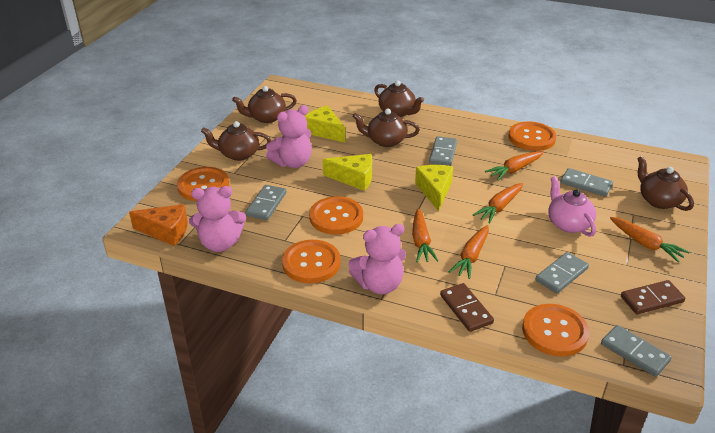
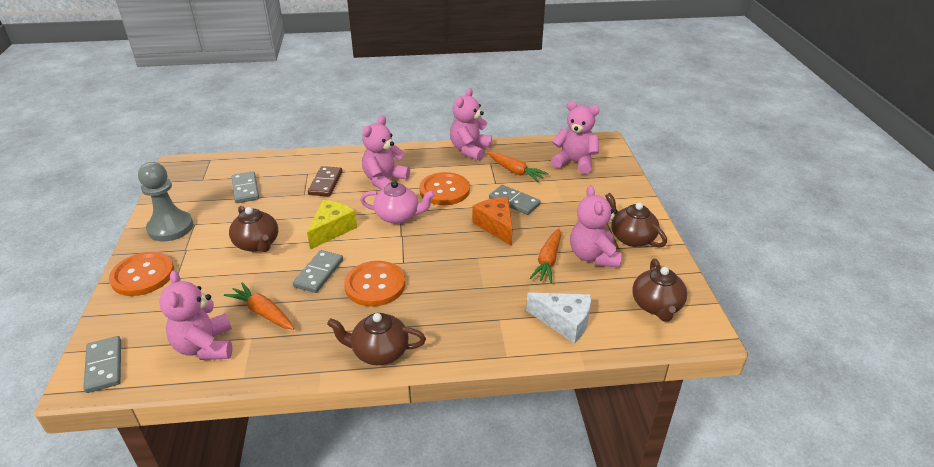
brown domino: [440,283,494,332] [621,280,685,314] = 2 -> [308,166,342,197] = 1
brown teapot: [201,121,271,161] [232,86,297,123] [353,109,420,147] [374,80,424,117] [637,156,694,211] = 5 -> [229,206,278,252] [327,313,426,365] [605,193,667,248] [632,259,687,322] = 4
grey domino: [245,185,286,220] [429,136,457,166] [535,252,589,293] [560,168,613,197] [601,325,672,377] = 5 -> [83,336,121,393] [232,171,259,203] [293,250,343,293] [489,185,541,215] = 4
grey pawn: none = 0 -> [138,162,193,241] = 1
orange button: [177,167,229,201] [282,240,341,283] [309,196,363,235] [508,121,556,151] [522,304,589,357] = 5 -> [109,252,174,296] [344,261,405,307] [419,172,470,205] = 3
orange carrot: [412,208,438,263] [449,225,489,279] [473,183,523,224] [485,151,544,181] [610,217,689,262] = 5 -> [224,282,295,330] [487,152,548,182] [530,228,561,283] = 3
pink teddy bear: [189,186,246,252] [266,105,312,168] [348,224,406,295] = 3 -> [159,270,232,360] [362,116,410,190] [450,88,492,161] [551,101,599,174] [570,185,621,268] = 5
white cheese: none = 0 -> [526,292,591,344] = 1
yellow cheese: [305,106,345,143] [323,154,372,191] [415,165,453,211] = 3 -> [307,200,357,249] = 1

